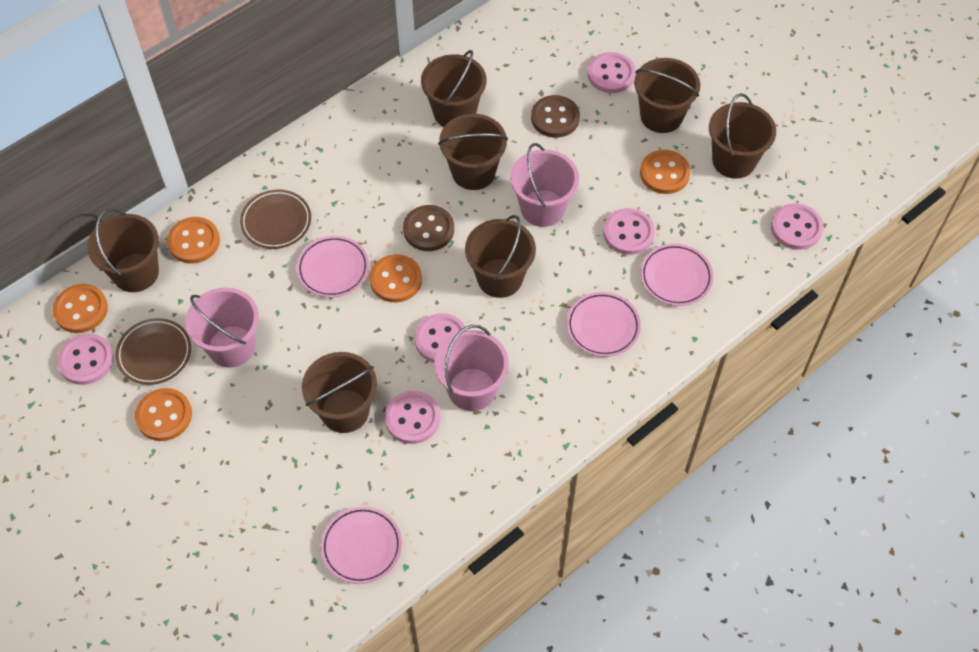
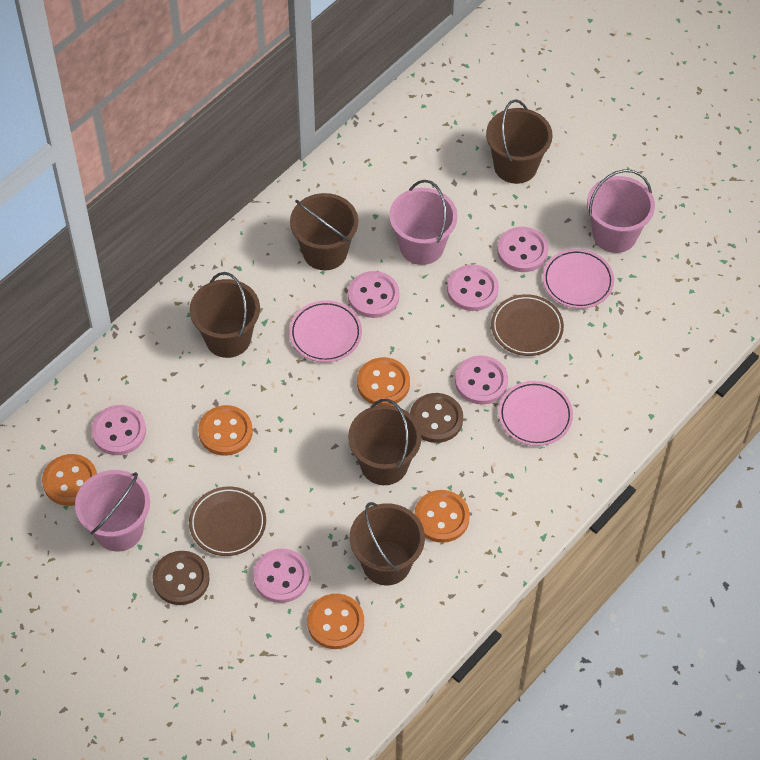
brown bucket: [87,208,159,292] [302,352,377,433] [421,50,486,127] [438,114,508,190] [465,215,536,298] [634,58,700,133] [709,93,776,179] = 7 -> [190,272,260,358] [290,193,358,270] [348,399,422,485] [350,502,425,585] [486,99,553,184] = 5
pink plate: [296,236,369,298] [321,506,402,584] [567,292,641,357] [640,243,713,306] = 4 -> [289,300,362,362] [498,381,573,446] [543,249,614,309] = 3

